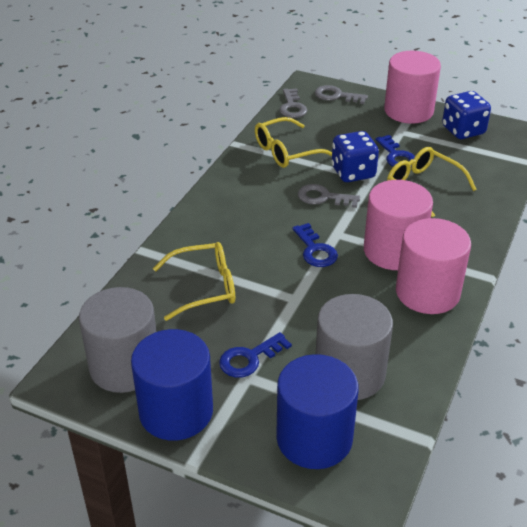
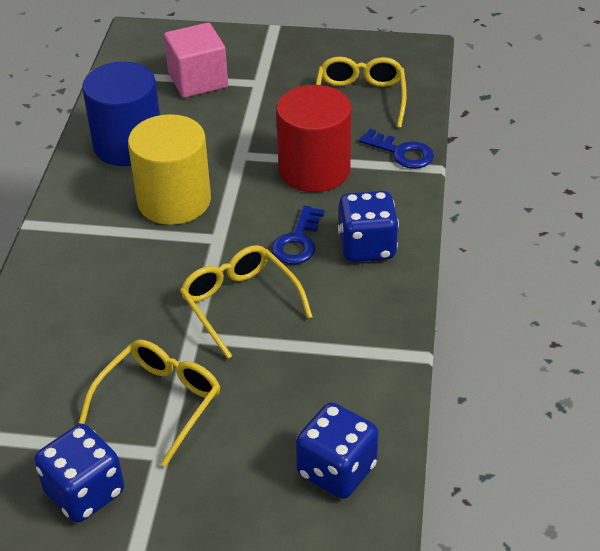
blue cylinder: [131,329,213,440] [276,354,359,469] = 2 -> [82,62,160,166] = 1
blue dice: [331,131,379,182] [442,91,491,139] = 2 -> [34,424,124,522] [296,402,379,499] [338,191,399,262] = 3
blue key: [219,332,292,378] [293,223,338,267] [375,135,415,167] = 3 -> [271,206,325,264] [359,129,434,169] = 2
grey cylinder: [79,287,157,393] [316,294,393,400] = 2 -> none = 0
grey key: [279,88,307,118] [298,184,360,208] [315,85,368,104] = 3 -> none = 0
pink cube: none = 0 -> [164,23,228,98] = 1
pink cylinder: [364,180,433,270] [384,51,441,124] [396,218,471,314] = 3 -> none = 0
red cylinder: none = 0 -> [276,85,351,192] = 1
yellow cylinder: none = 0 -> [128,114,211,225] = 1

